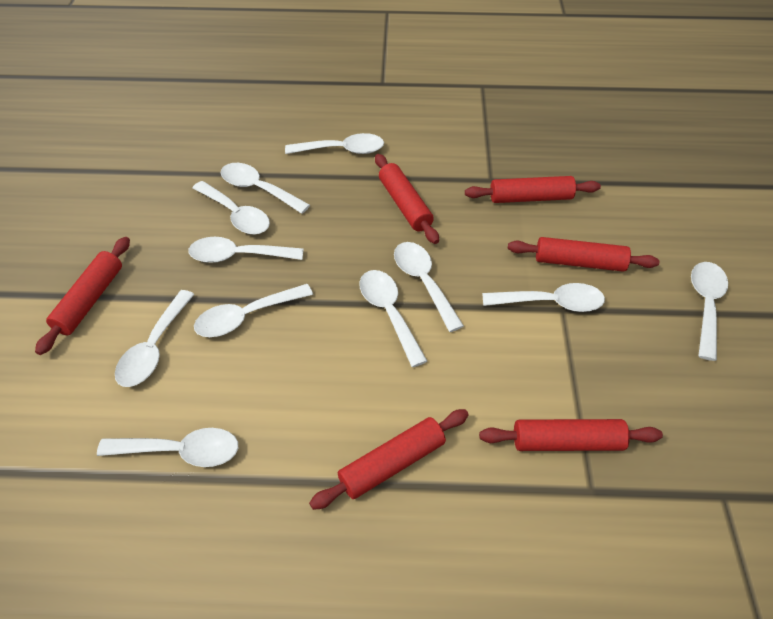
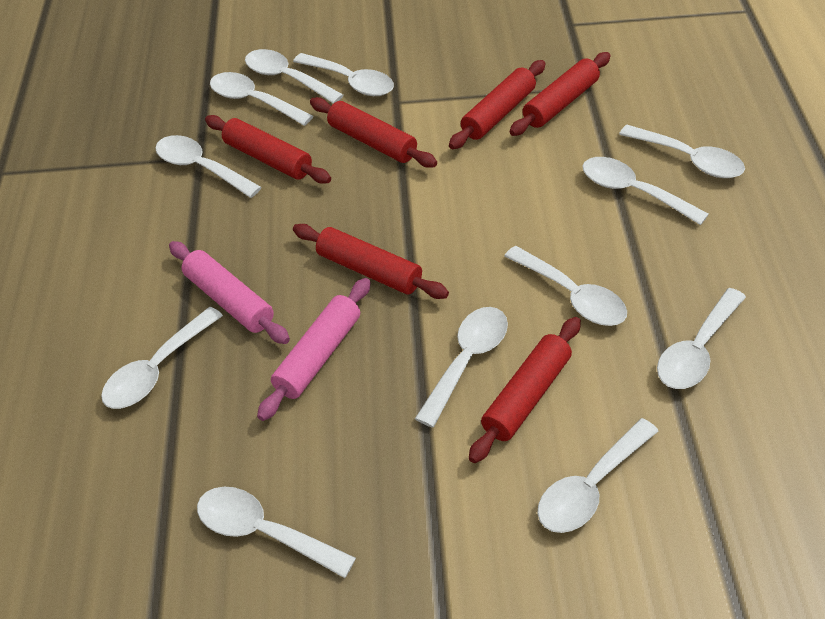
pink rolling pin: none = 0 -> [169,241,290,344] [257,278,371,421] = 2
white spoon: [97,428,238,467] [115,290,195,387] [188,237,304,263] [193,181,270,235] [194,284,313,337] [221,163,310,214] [285,133,384,154] [359,270,427,367] [394,242,464,332] [482,283,605,312] [691,262,728,361] = 11 -> [101,307,223,409] [155,135,262,198] [197,487,356,578] [210,72,313,126] [245,49,343,104] [293,53,394,96] [415,307,508,427] [504,246,627,326] [537,418,658,533] [583,157,709,225] [619,125,745,178] [657,288,746,389] = 12

